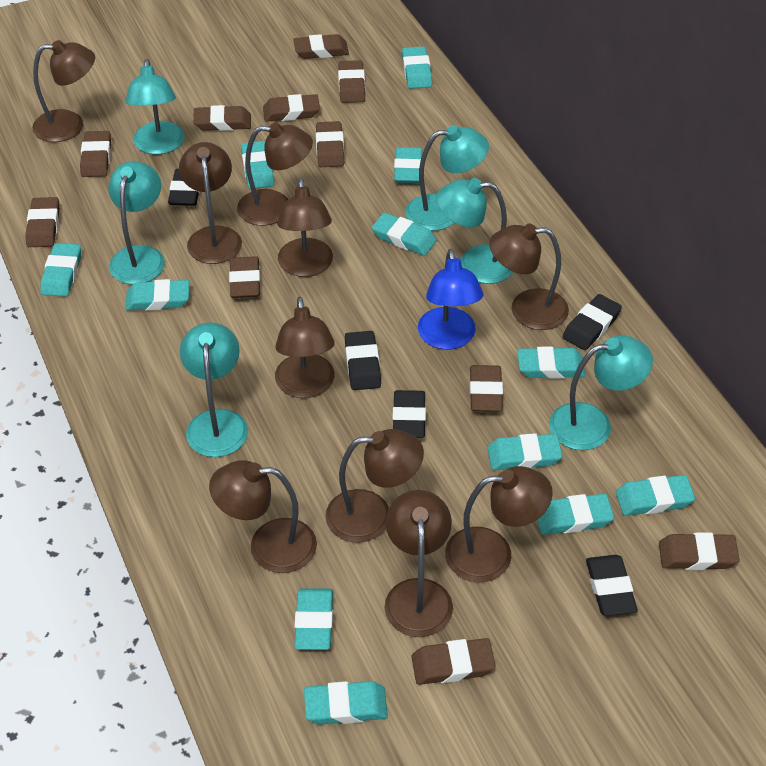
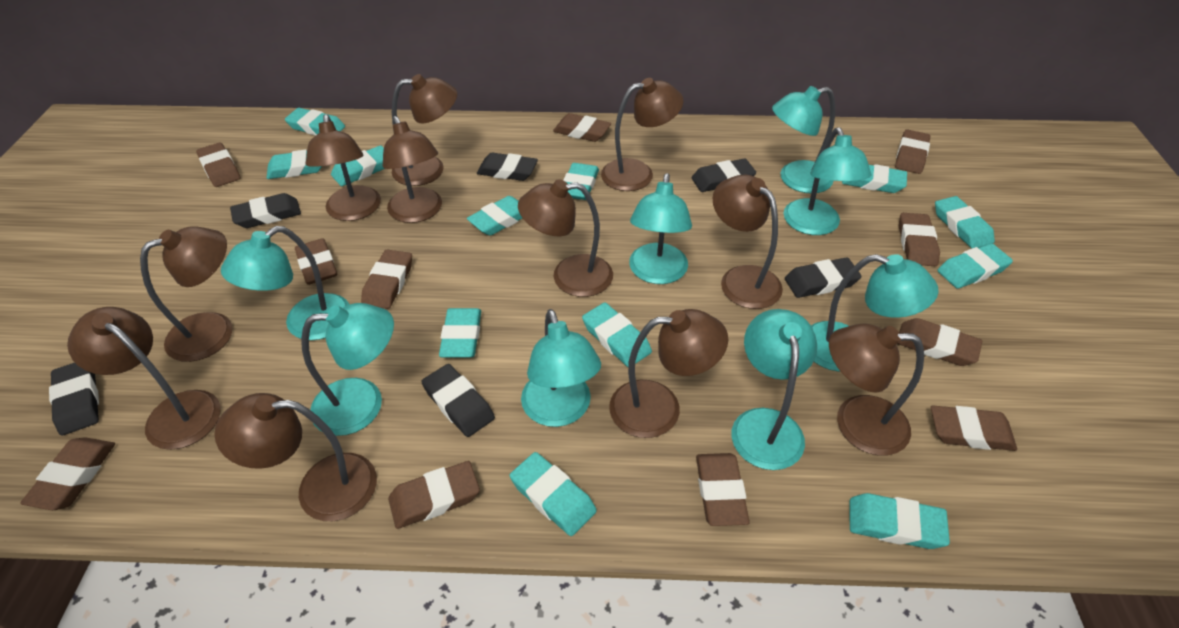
black eraser: [168,169,200,206] [345,331,381,390] [392,390,426,438] [563,294,622,350] [586,555,638,616] = 5 -> [49,363,99,436] [230,193,301,228] [421,364,495,437] [477,153,538,181] [692,158,756,192] [785,257,862,298] = 6
blue lamp: [418,249,484,349] = 1 -> none = 0
brown lamp: [32,40,95,142] [179,142,242,264] [209,460,317,573] [237,122,313,226] [275,297,335,398] [277,178,333,277] [325,429,424,543] [384,490,453,637] [445,466,553,582] [489,224,569,330] = 10 -> [67,307,221,450] [140,226,233,362] [214,393,377,521] [306,114,381,221] [383,116,442,223] [392,74,457,186] [518,179,613,297] [601,78,684,191] [609,309,728,438] [713,175,783,309] [829,323,924,456] = 11
turquoise lamp: [108,161,165,284] [125,59,185,154] [180,322,248,457] [405,125,489,231] [436,178,513,284] [549,335,653,450] = 6 -> [221,226,350,340] [301,303,394,436] [521,309,601,427] [629,173,692,284] [731,309,817,470] [772,86,835,193] [783,127,871,235] [811,254,939,372] = 8

